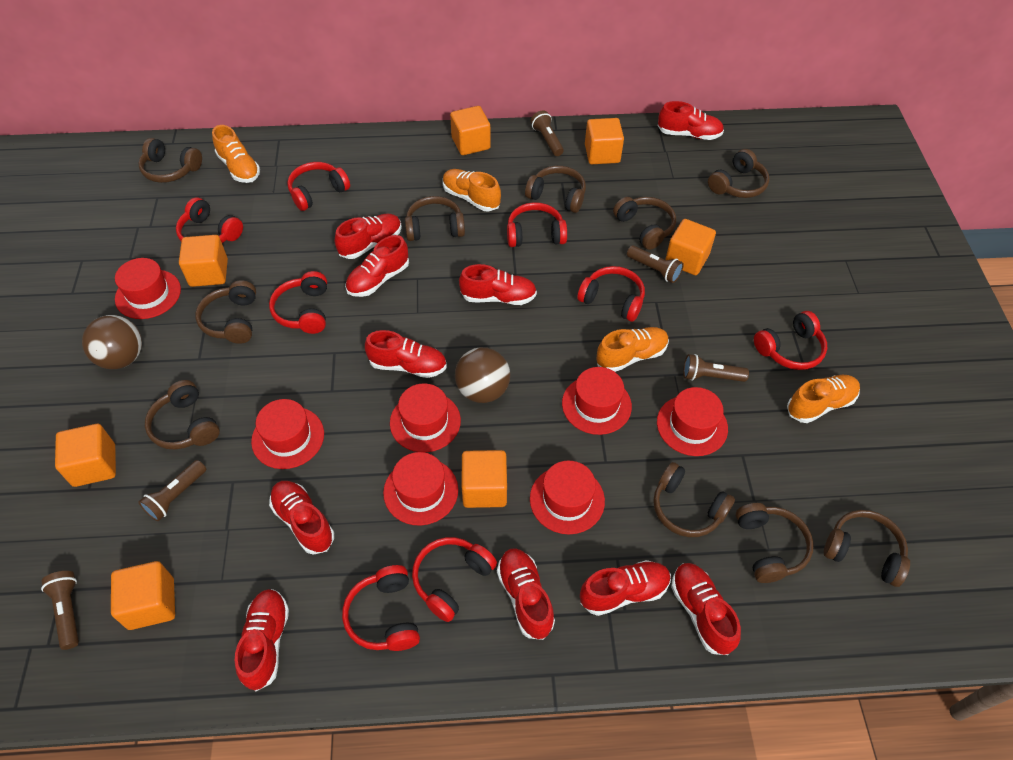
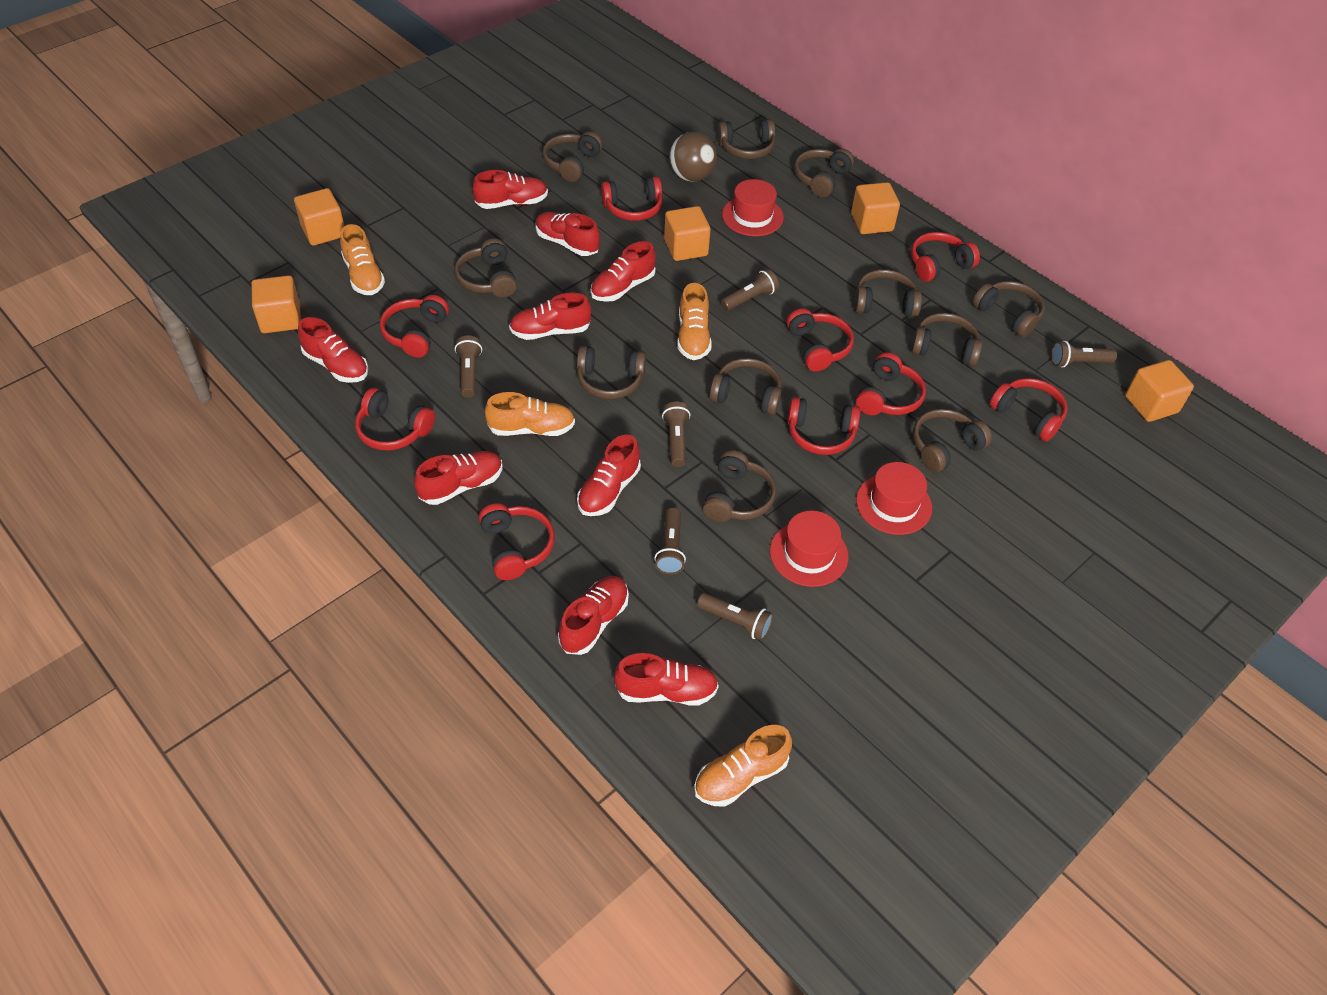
brown ball: [82,315,142,369] [455,347,510,403] = 2 -> [669,132,717,182] = 1
brown flashlight: [41,571,79,650] [139,460,206,521] [531,110,564,156] [627,245,684,283] [683,354,749,382] = 5 -> [455,335,482,398] [654,508,686,575] [662,402,691,467] [697,593,773,641] [721,269,779,311] [1051,341,1117,368] = 6
brown headphones: [138,138,202,183] [145,380,220,450] [195,280,256,344] [405,196,465,241] [525,166,586,213] [613,197,676,250] [653,462,735,537] [708,149,769,198] [736,503,814,583] [824,510,910,587] = 10 -> [455,238,517,298] [542,131,603,182] [577,346,646,399] [703,450,776,522] [709,358,782,415] [717,119,775,159] [794,148,854,198] [854,269,922,317] [911,313,982,366] [913,409,992,473] [973,281,1045,338] = 11
orange cube: [55,424,116,487] [111,561,175,630] [179,235,228,287] [450,106,491,155] [462,450,507,508] [585,118,624,164] [665,219,716,275] = 7 -> [251,275,301,333] [294,188,344,246] [664,206,711,261] [851,182,900,234] [1125,360,1194,422] = 5
red hat: [115,258,181,319] [251,399,324,469] [383,452,458,525] [390,384,461,452] [530,460,605,534] [562,367,632,435] [657,387,728,456] = 7 -> [722,179,784,236] [770,511,848,587] [856,462,932,535] = 3
red headphones: [176,198,243,243] [269,271,327,334] [287,162,350,211] [342,565,420,651] [412,537,497,622] [507,202,567,247] [577,266,645,322] [754,311,827,370] = 8 -> [355,388,435,451] [380,295,449,358] [479,503,555,580] [601,177,662,221] [787,308,854,372] [787,397,860,455] [856,352,926,415] [911,232,980,282] [990,378,1068,442] = 9
red shoe: [235,589,289,691] [269,481,334,555] [335,213,402,259] [345,235,409,297] [365,330,447,378] [459,264,537,305] [497,548,555,640] [580,560,671,616] [658,101,724,140] [671,563,741,655] = 10 -> [298,317,368,383] [414,451,503,505] [473,170,548,209] [509,293,591,340] [536,212,600,256] [558,576,629,655] [577,434,641,516] [590,241,656,302] [614,653,719,706] = 9

